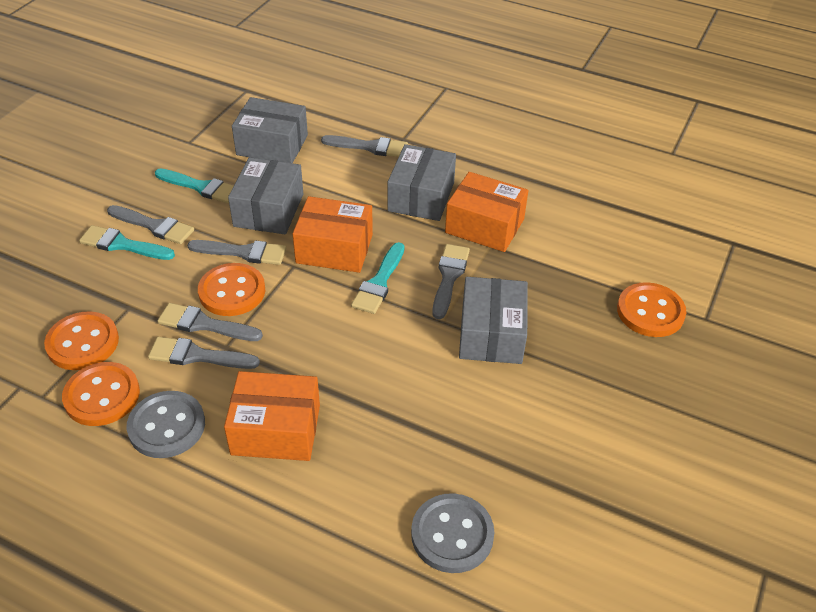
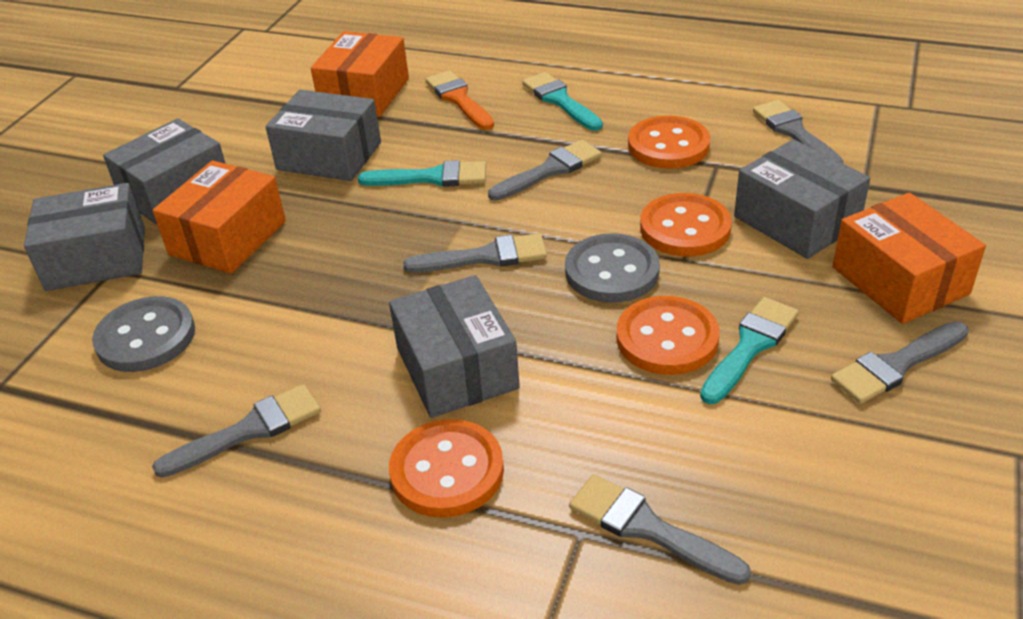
grey box: [228,157,303,234] [232,97,308,163] [387,144,456,221] [459,277,528,364] = 4 -> [24,183,145,291] [103,118,226,226] [266,90,381,181] [389,275,520,418] [734,139,870,259] = 5
orange brush: none = 0 -> [425,71,494,130] = 1

